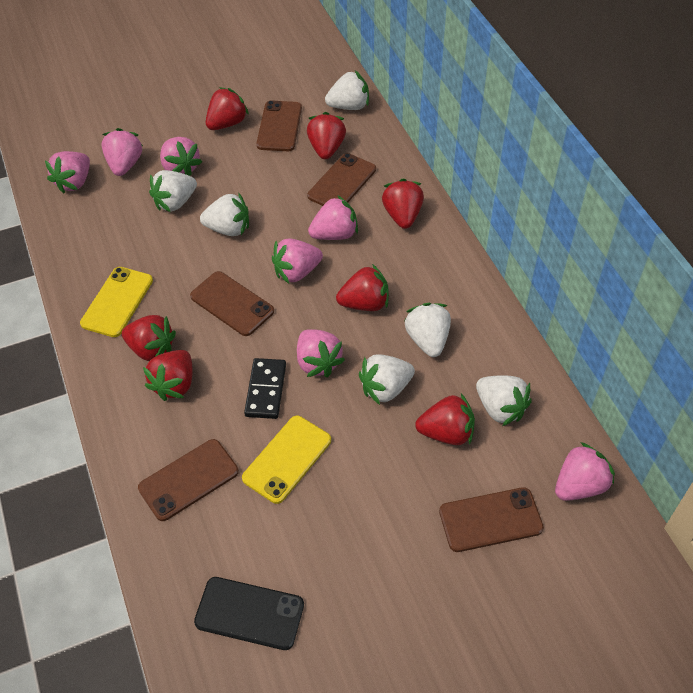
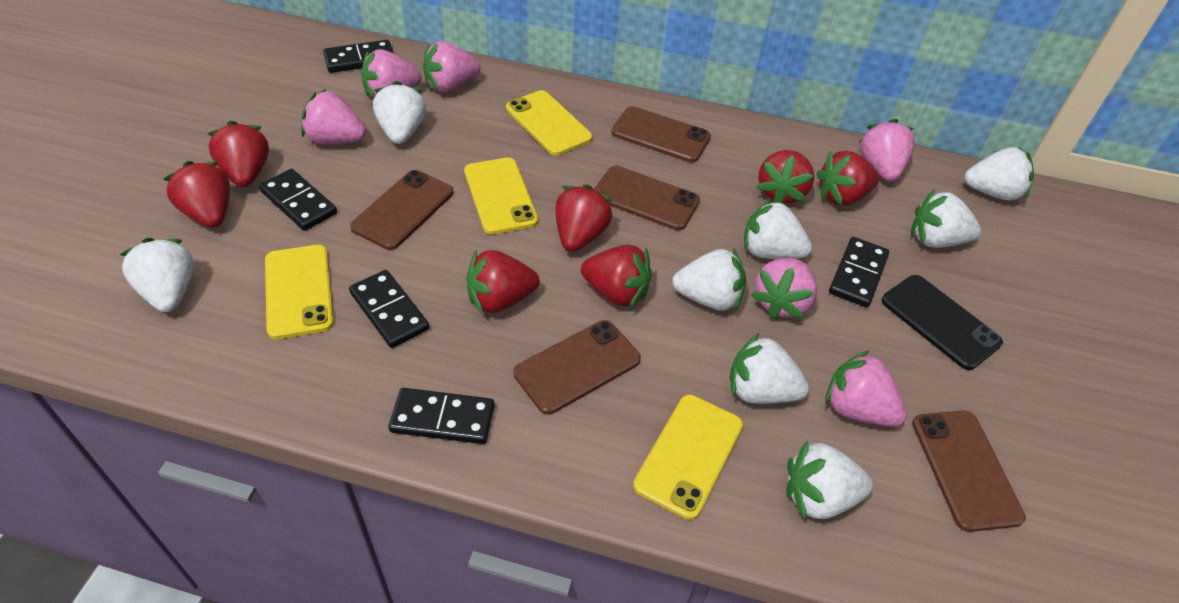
black domino: [244,358,286,419] = 1 -> [259,169,337,231] [323,40,394,73] [349,270,429,348] [389,388,495,444] [829,237,889,307] = 5
pink strawberry: [45,151,90,194] [101,128,143,176] [160,137,202,176] [272,238,323,284] [297,329,345,377] [308,195,358,240] [555,442,615,501] = 7 -> [301,89,366,144] [361,49,422,98] [423,41,480,92] [751,258,817,319] [825,350,907,427] [858,119,915,181] = 6
white strawberry: [149,170,197,212] [200,192,249,236] [325,71,369,110] [359,354,415,405] [405,303,451,357] [476,375,532,426] = 6 -> [119,238,194,312] [373,81,426,144] [672,248,746,311] [730,333,809,404] [744,199,812,259] [786,440,873,520] [911,189,981,248] [964,147,1034,201] = 8
yellow phone: [80,267,153,337] [242,416,331,504] = 2 -> [265,245,334,339] [464,158,538,235] [506,90,593,156] [633,394,743,520] = 4

